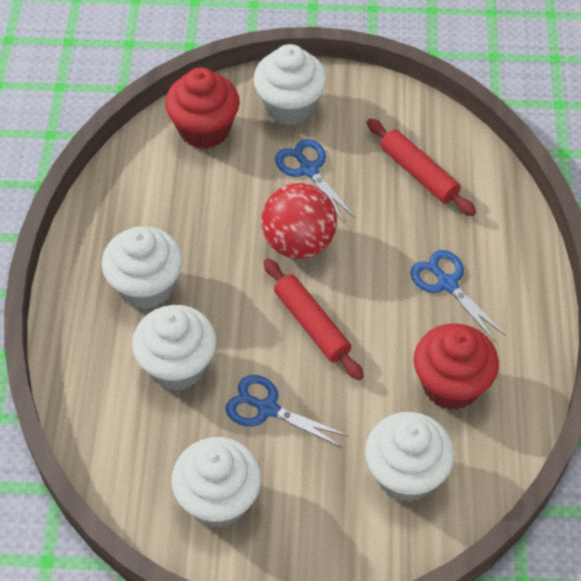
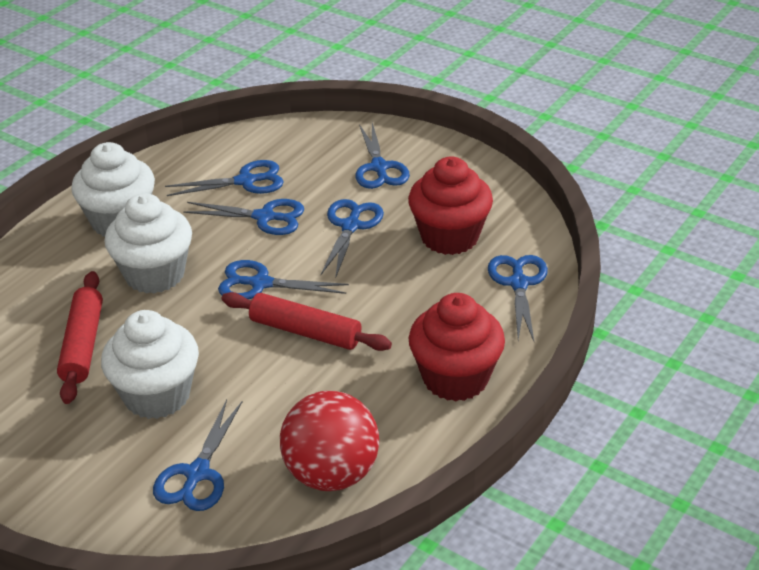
blue scissors: [225,375,349,447] [275,139,356,222] [410,250,506,342] = 3 -> [153,399,243,511] [165,160,284,196] [183,199,304,235] [218,260,349,299] [321,199,384,279] [355,123,410,189] [488,255,548,341] = 7
white cupcake: [102,226,183,310] [132,305,217,391] [172,437,261,528] [253,44,327,125] [365,412,454,502] = 5 -> [71,142,155,237] [101,310,199,419] [105,193,192,294] = 3

